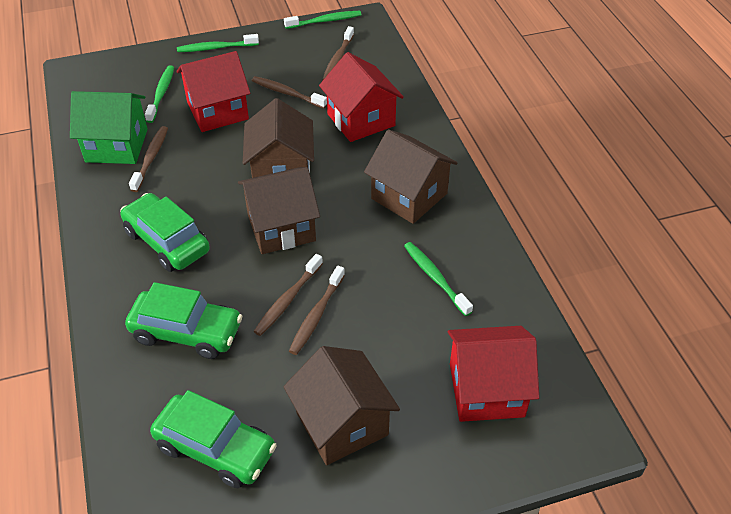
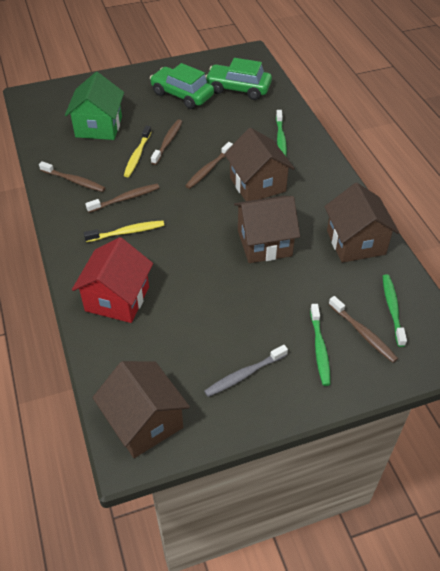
green car: [120,193,210,272] [125,282,242,359] [150,390,277,488] = 3 -> [150,63,214,109] [205,58,272,100] = 2
green toothbrush: [145,65,174,123] [177,34,259,52] [284,11,361,29] [404,242,473,316] = 4 -> [276,110,287,156] [310,304,331,386] [383,274,407,347] = 3
grey toothbrush: none = 0 -> [204,345,288,397] = 1
red house: [176,51,250,132] [319,52,404,142] [447,326,539,422] = 3 -> [72,237,153,323] = 1
yellow toothbrush: none = 0 -> [84,220,164,242] [124,126,151,177] = 2

